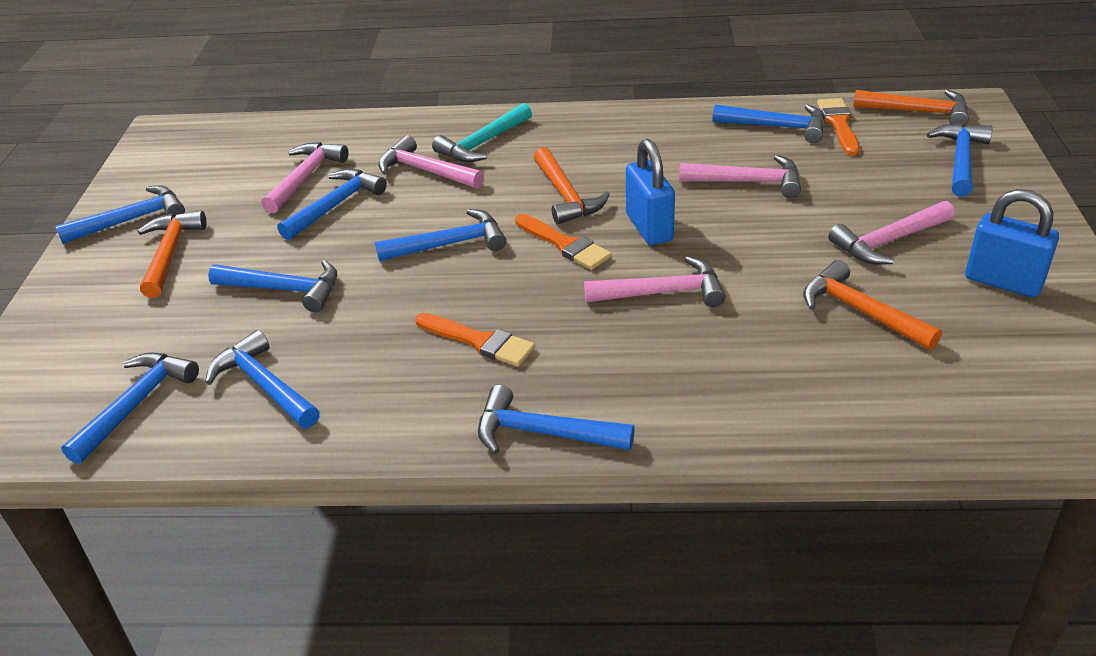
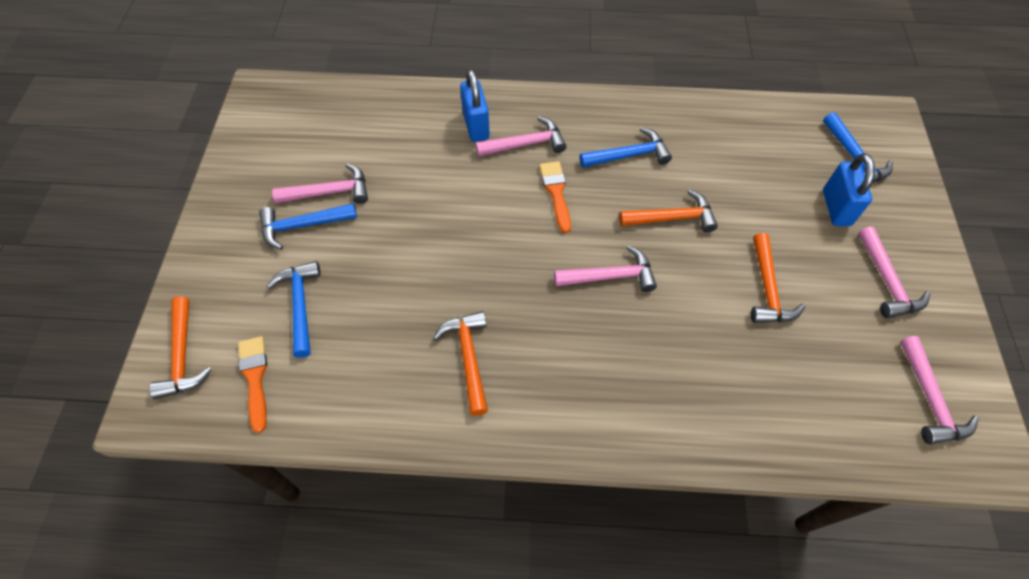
blue hammer: [55,185,185,244] [61,352,199,464] [205,330,320,428] [208,260,337,312] [277,169,387,240] [375,209,506,261] [478,385,635,454] [713,104,825,143] [927,123,992,197] = 9 -> [259,203,357,250] [267,261,321,358] [580,127,672,168] [823,112,893,182] = 4
orange brush: [415,313,535,367] [515,214,612,270] [817,98,860,156] = 3 -> [238,336,267,433] [540,161,571,233] = 2
turquoise hammer: [432,103,532,162] = 1 -> none = 0

